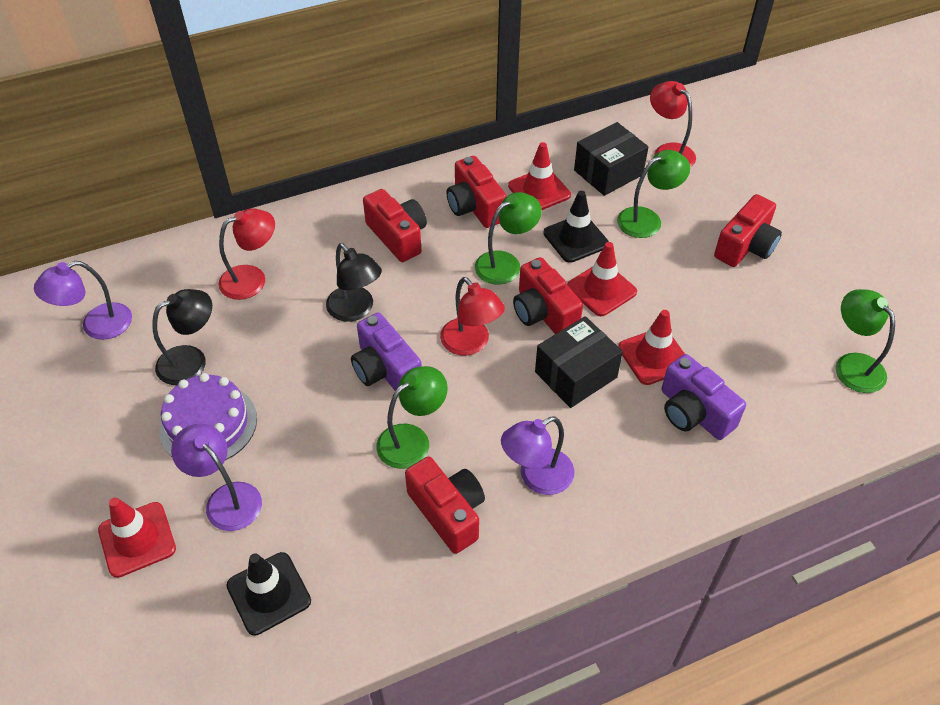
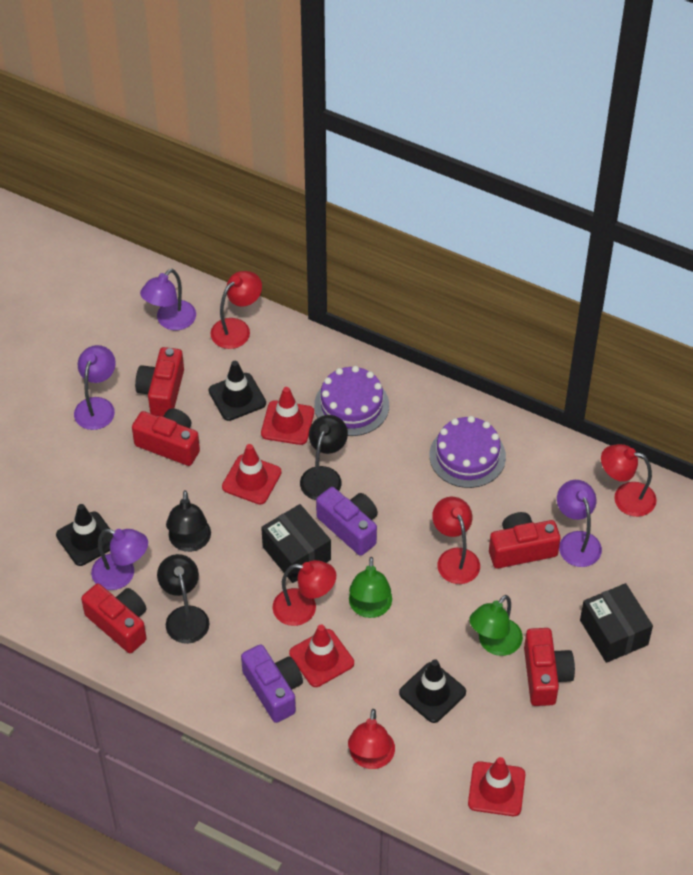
black lamp: [152,289,212,385] [326,243,382,322] = 2 -> [157,554,209,644] [166,490,211,552] [300,415,348,500] = 3
black traffic cone: [226,552,311,635] [543,191,609,263] = 2 -> [56,504,113,566] [209,361,266,421] [399,659,466,723] = 3
green lamp: [376,366,448,469] [475,192,542,285] [617,150,690,238] [836,289,895,393] = 4 -> [349,557,392,618] [469,595,523,656] = 2
purple cake: [159,373,257,460] = 1 -> [314,366,389,436] [429,416,506,488] = 2
purple lamp: [34,261,132,340] [171,424,262,531] [501,416,574,495] = 3 -> [74,345,116,430] [91,529,148,590] [140,269,196,330] [557,480,602,567] = 4
red lamp: [218,208,275,300] [440,277,505,356] [650,81,696,167] = 3 -> [210,271,262,349] [273,560,336,626] [348,709,395,769] [432,497,480,584] [601,444,656,517] = 5

